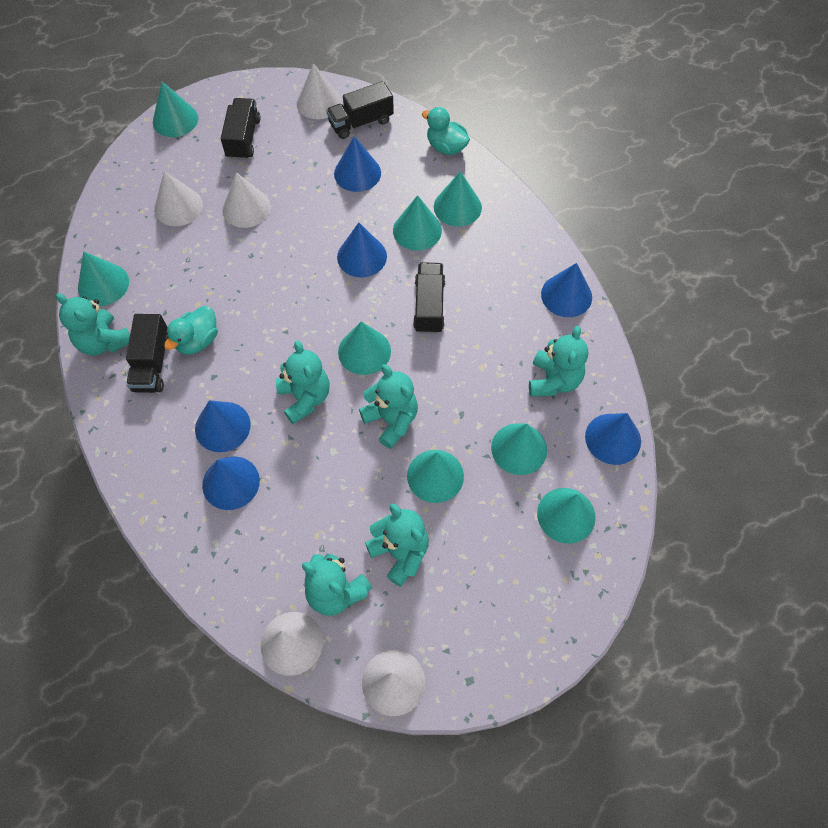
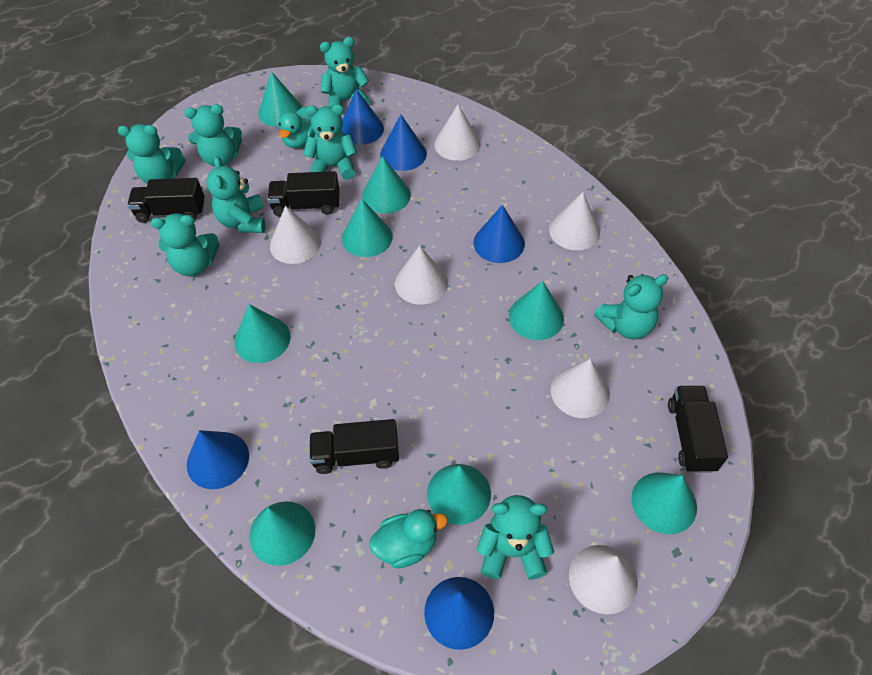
blue cone: [195,400,251,452] [202,456,260,510] [334,136,381,192] [337,223,387,277] [541,263,592,317] [585,413,641,465] = 6 -> [187,430,249,489] [342,89,384,145] [380,114,427,171] [424,577,494,650] [473,205,525,263] = 5
turquoise teddy bear: [56,293,130,356] [276,340,330,424] [302,554,372,616] [359,364,418,449] [365,504,429,587] [529,326,588,396] = 6 -> [118,124,185,184] [151,213,219,276] [184,104,242,166] [207,156,266,233] [303,104,357,180] [320,37,370,107] [477,495,554,580] [594,274,668,339] = 8
white cone: [154,171,203,226] [222,172,271,228] [261,612,323,676] [296,63,341,119] [362,650,426,716] = 5 -> [270,206,321,264] [395,246,448,305] [434,105,481,161] [549,192,600,250] [551,359,610,418] [569,545,638,614] = 6

